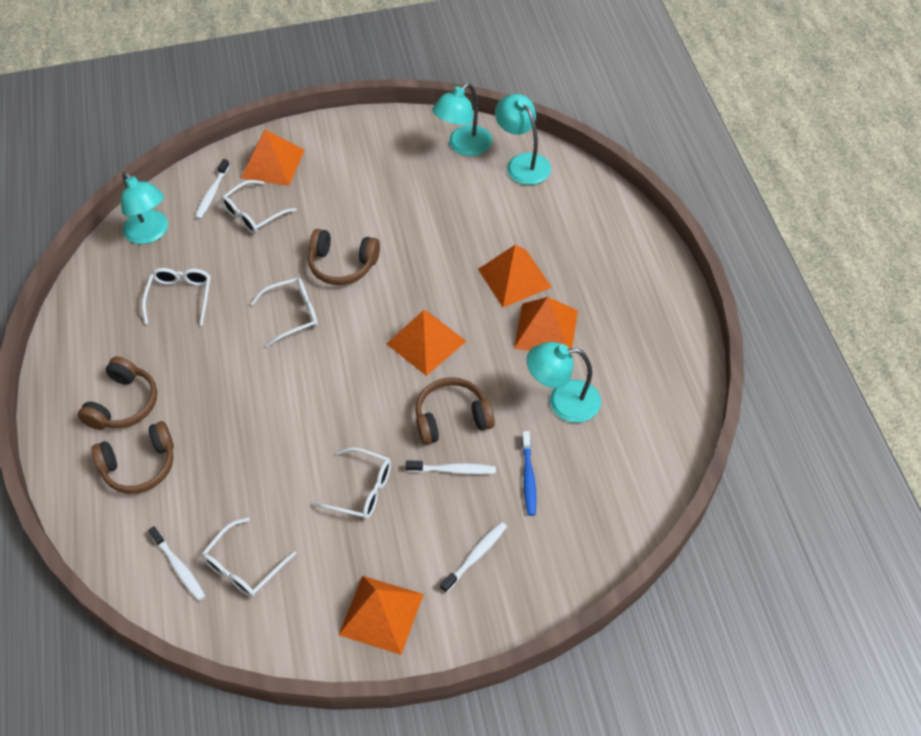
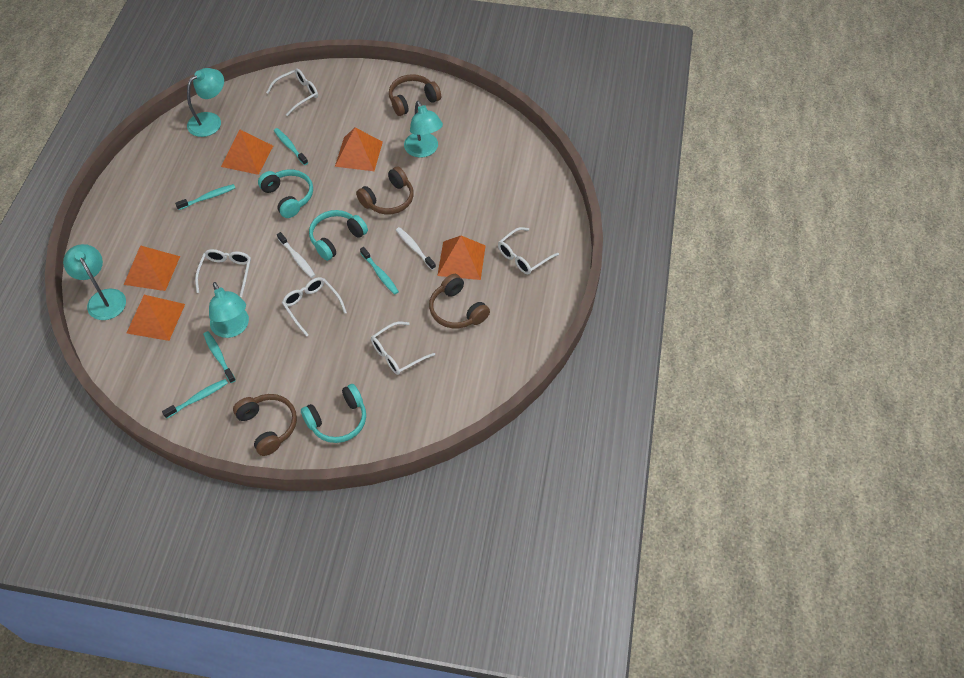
blue toothbrush: [522,431,537,516] = 1 -> none = 0
turquoise headphones: none = 0 -> [258,169,313,218] [301,384,366,443] [309,210,368,261] = 3
turquoise toothbrush: none = 0 -> [162,379,228,419] [175,184,235,210] [203,331,236,383] [274,128,308,165] [360,247,399,295] = 5
white toothbrush: [148,526,205,601] [195,159,230,219] [406,461,496,474] [440,522,507,593] = 4 -> [277,232,315,278] [396,227,436,270] = 2

